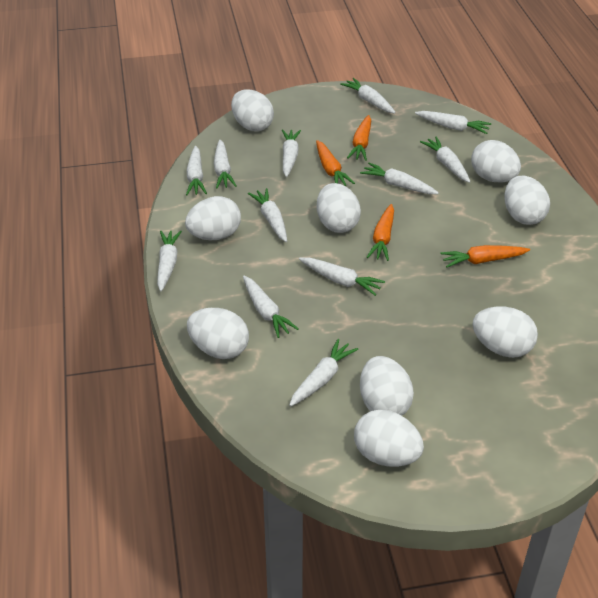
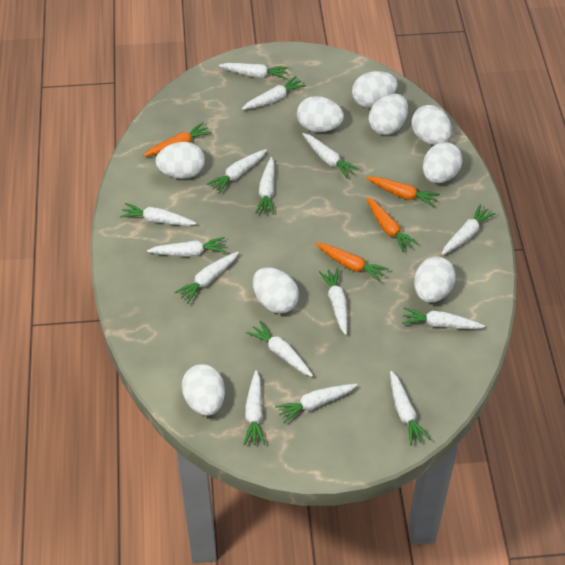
white carrot: [157,230,182,291] [186,146,207,195] [214,140,236,189] [243,276,299,338] [248,188,287,242] [282,129,301,177] [289,339,358,407] [299,257,385,296] [340,78,396,113] [360,163,439,194] [415,111,491,134] [420,137,470,183] = 12 -> [120,203,196,226] [147,237,226,257] [174,252,239,303] [207,149,267,194] [219,63,289,79] [242,76,306,110] [243,370,265,445] [246,321,313,377] [255,157,274,215] [275,384,357,423] [303,133,360,179] [319,268,348,335] [390,371,431,445] [402,307,485,329] [442,204,496,255] = 15

